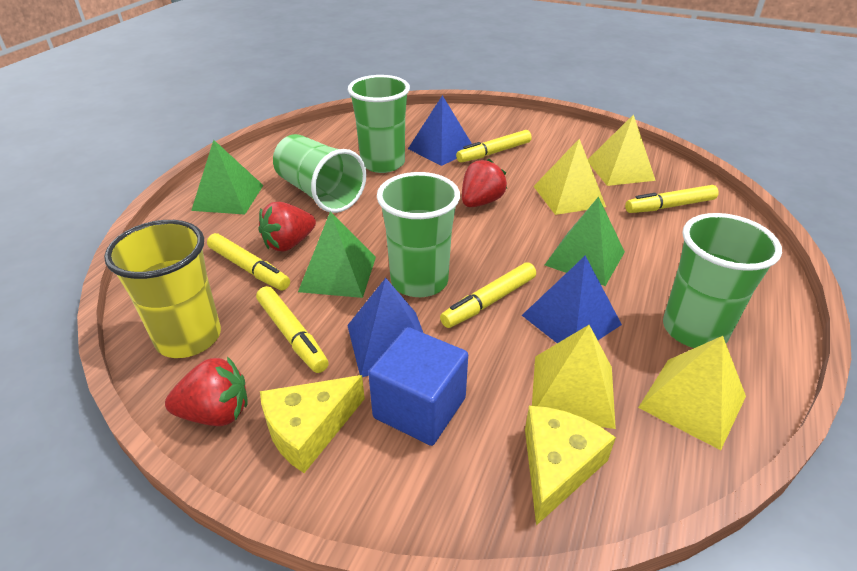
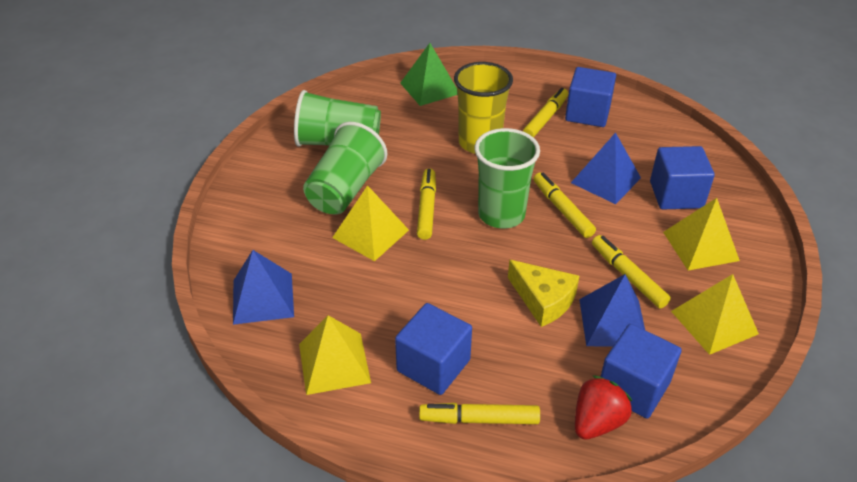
blue cube: [368,327,468,446] = 1 -> [395,303,472,395] [565,67,616,127] [600,324,682,419] [650,146,715,209] = 4
green cup: [273,134,366,213] [348,75,410,173] [377,172,460,297] [663,213,782,348] = 4 -> [294,90,381,146] [303,122,387,215] [474,128,540,228] = 3
green pyramid: [191,140,263,215] [298,211,376,298] [545,196,625,286] = 3 -> [400,43,457,106] = 1
red strawberry: [165,356,248,426] [258,202,316,251] [462,159,507,207] = 3 -> [575,375,632,440] = 1
yellow cheese: [260,375,365,473] [525,406,616,526] = 2 -> [508,260,579,327] = 1

